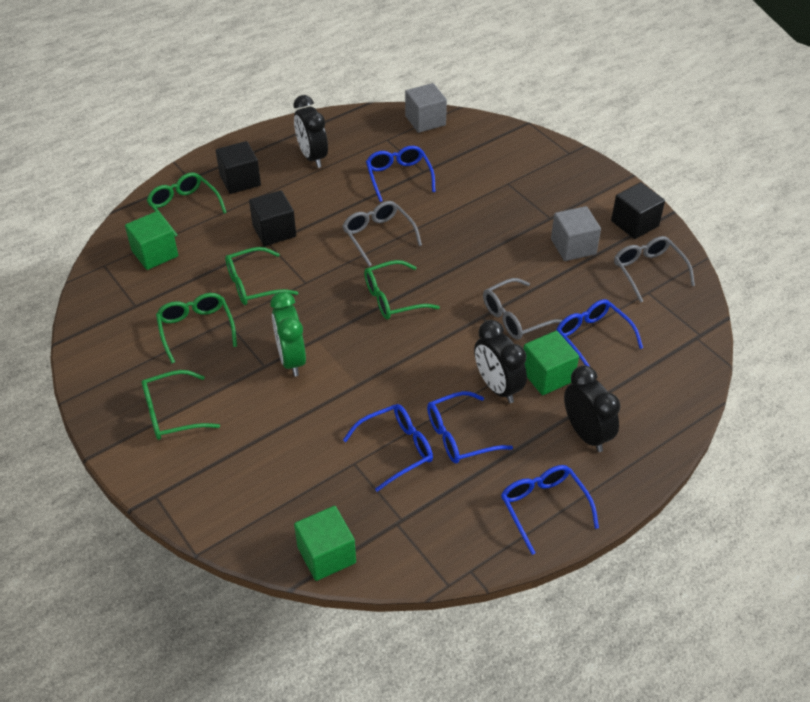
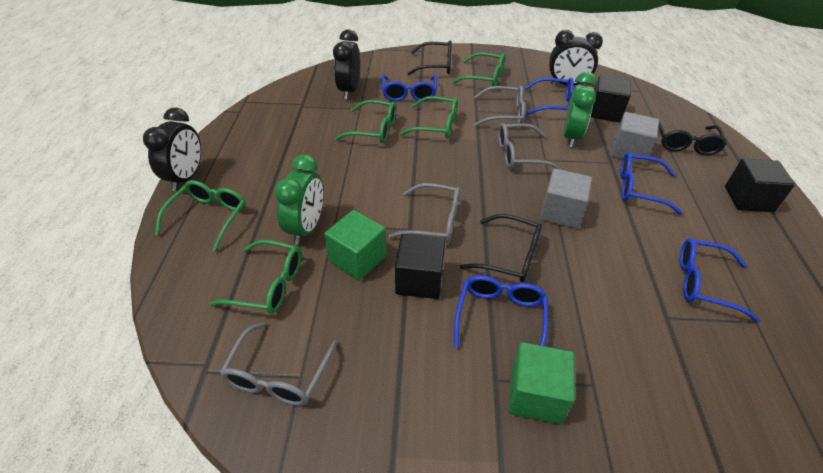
black glasses: none = 0 -> [407,40,452,75] [460,214,542,283] [659,121,726,155] = 3
green clock: [270,291,306,377] = 1 -> [274,154,323,245] [563,72,597,147] = 2
green cube: [125,211,178,270] [294,506,356,581] [524,331,579,395] = 3 -> [324,210,386,281] [508,342,575,425] = 2
grey glasses: [343,201,422,267] [483,278,562,340] [614,236,695,303] = 3 -> [220,322,337,406] [389,183,460,243] [474,86,525,126] [498,123,561,170] = 4

